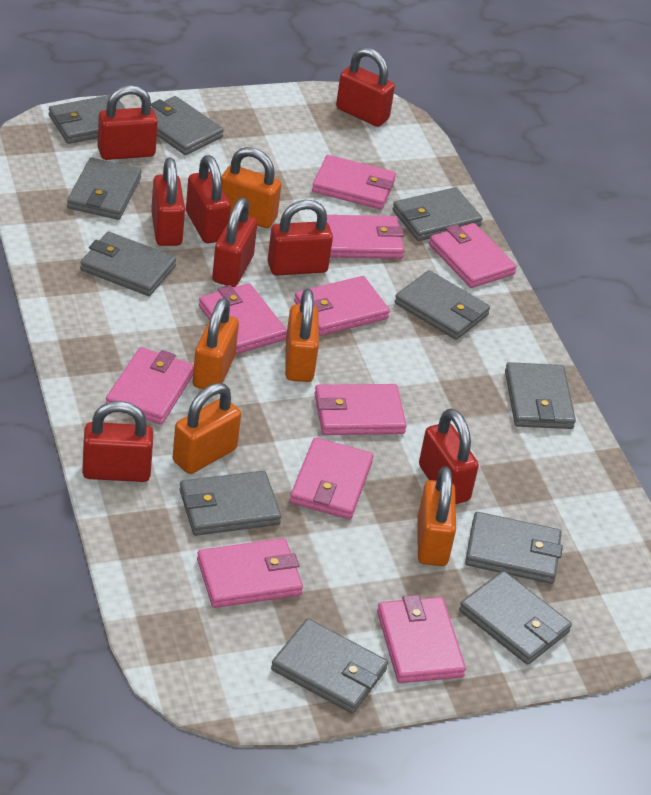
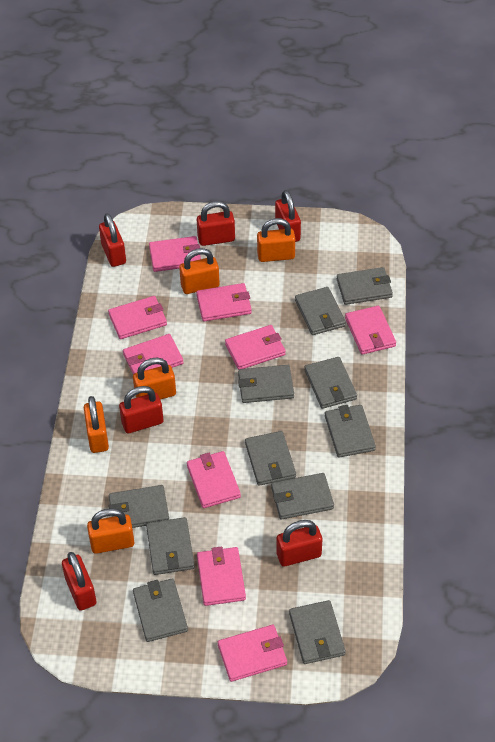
pink wallet: [106,347,194,424] [197,538,303,608] [199,283,287,354] [290,437,374,519] [294,276,390,336] [312,155,396,210] [314,384,407,435] [327,215,404,259] [377,595,466,683] [429,223,517,288] = 10 -> [108,296,167,339] [123,334,184,374] [149,236,201,272] [187,451,241,508] [196,283,252,321] [197,546,246,606] [218,625,287,682] [225,325,286,370] [345,306,396,355] = 9
red padlock: [82,401,153,482] [98,85,158,160] [151,158,185,246] [186,155,231,243] [212,198,257,287] [268,200,333,275] [336,47,395,127] [419,408,479,504] = 8 -> [62,552,97,611] [99,213,126,267] [119,386,163,433] [197,201,235,246] [275,190,301,242] [277,520,322,567] = 6

